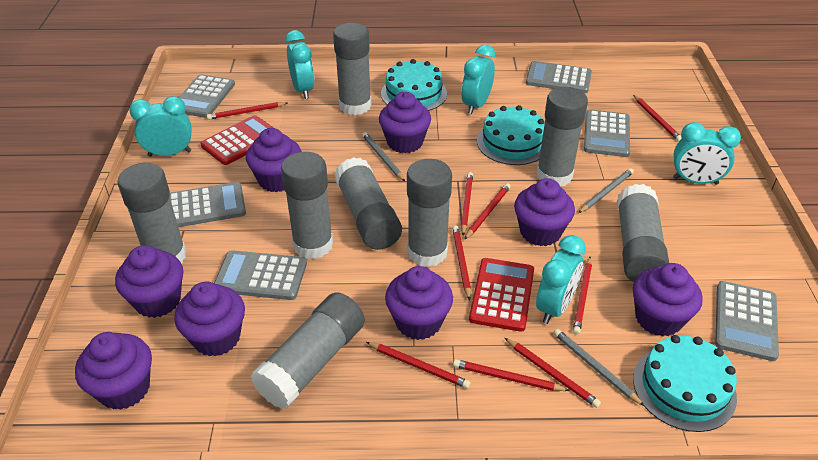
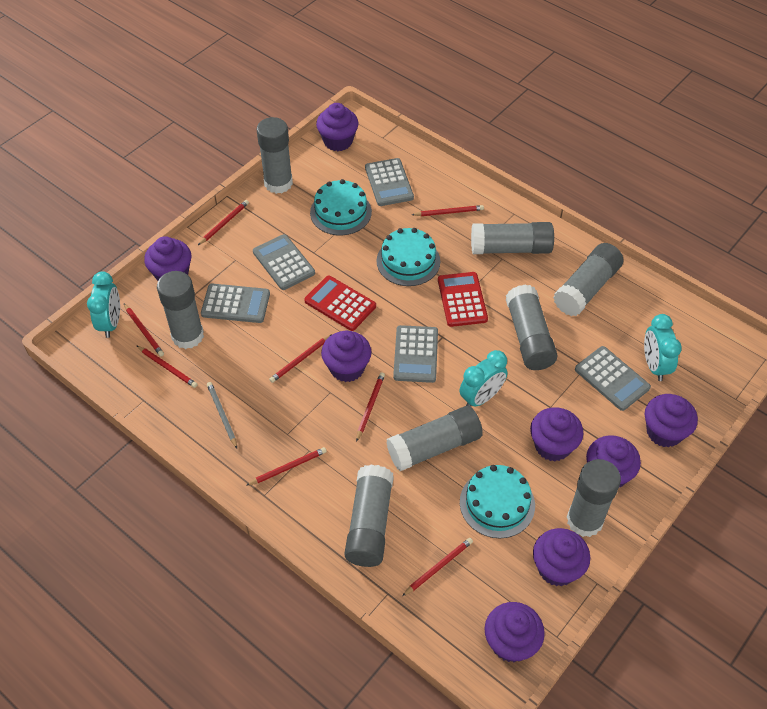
grey calculator: [170,182,246,227] [179,74,235,118] [214,250,307,300] [526,61,592,93] [584,109,630,157] [715,281,779,361] = 6 -> [201,283,270,323] [253,234,315,290] [365,158,414,206] [393,325,438,383] [575,346,651,411] = 5
grey pencil: [362,132,405,181] [553,329,644,406] [579,168,634,213] = 3 -> [207,382,237,448] = 1
red pencil: [207,102,287,120] [366,342,470,388] [452,225,471,300] [453,359,570,391] [461,172,473,235] [464,183,511,240] [505,338,601,408] [573,257,592,335] [633,95,682,141] = 9 -> [124,304,164,356] [136,345,197,388] [198,200,249,245] [246,447,327,486] [269,334,332,383] [356,372,385,442] [402,538,473,596] [412,205,484,216] = 8
turquoise clock: [129,96,192,157] [285,30,314,99] [461,45,495,114] [536,235,586,324] [673,122,741,185] = 5 -> [87,271,120,338] [459,350,507,406] [644,314,682,381] = 3

